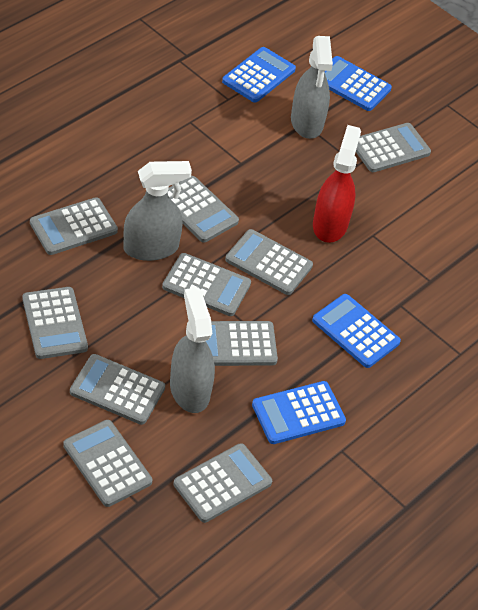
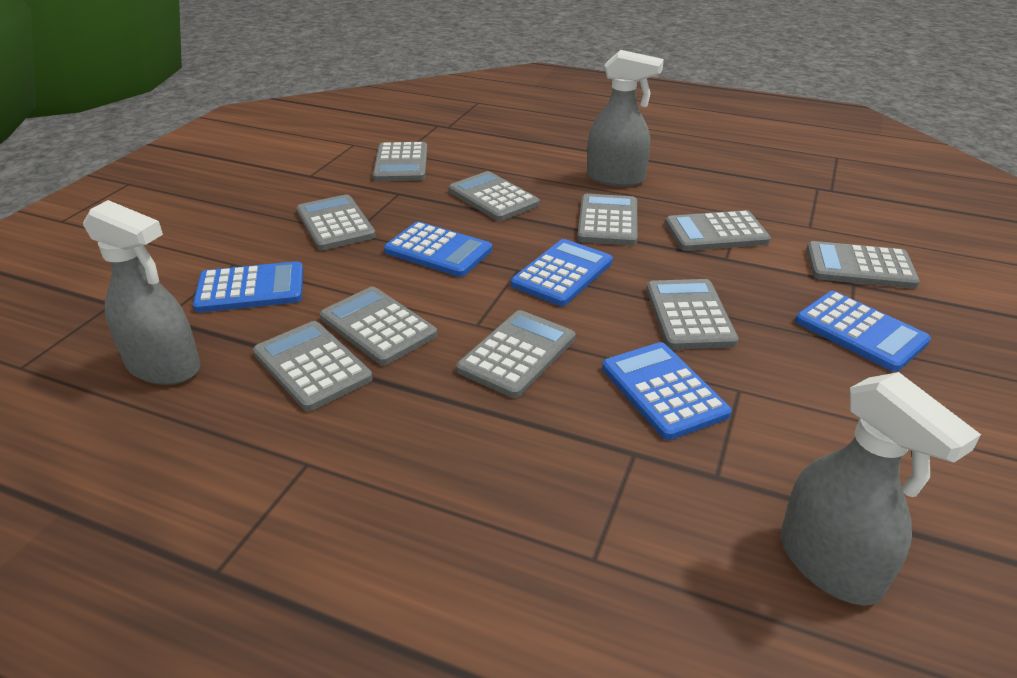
blue calculator: [222,47,296,103] [252,381,346,444] [312,294,401,368] [325,56,392,111] = 4 -> [193,261,303,313] [384,222,492,277] [511,239,613,306] [602,342,732,440] [795,291,931,372] = 5
red spray bottle: [313,125,361,243] = 1 -> none = 0

